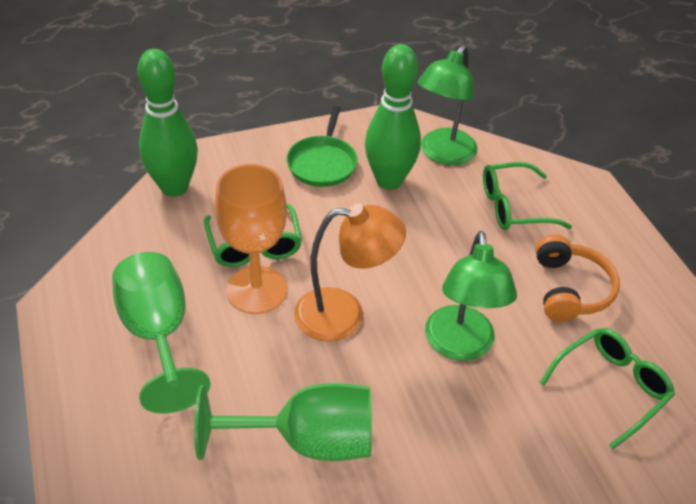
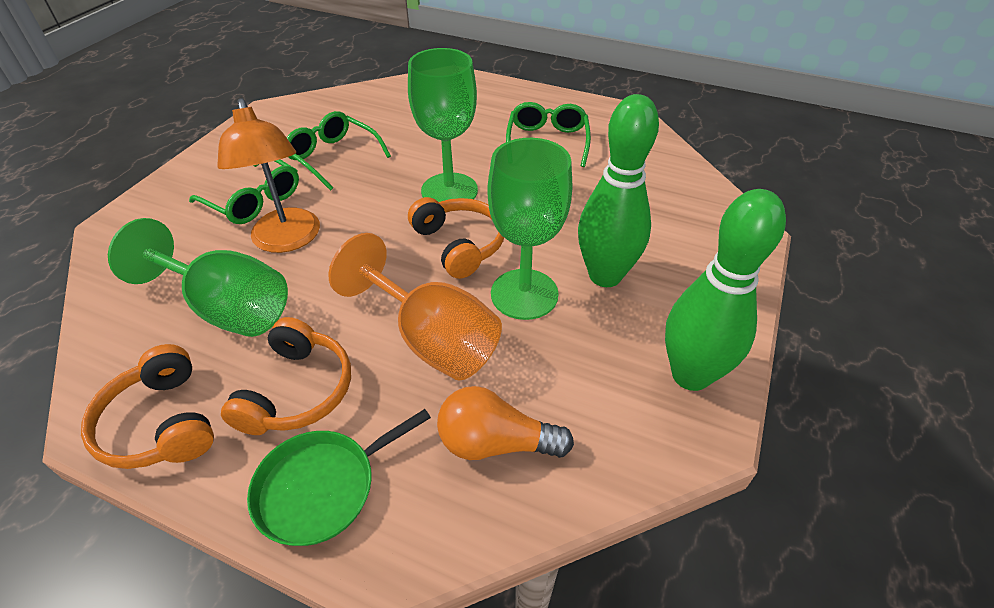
green goblet: [112,252,210,414] [194,383,372,461] = 2 -> [108,218,288,337] [408,48,478,202] [488,138,572,320] = 3
green lamp: [417,45,478,165] [425,231,517,361] = 2 -> none = 0
orange headphones: [535,234,620,322] = 1 -> [81,344,214,469] [221,317,351,435] [408,197,504,279] = 3
orange light bulb: none = 0 -> [437,386,574,460] = 1

